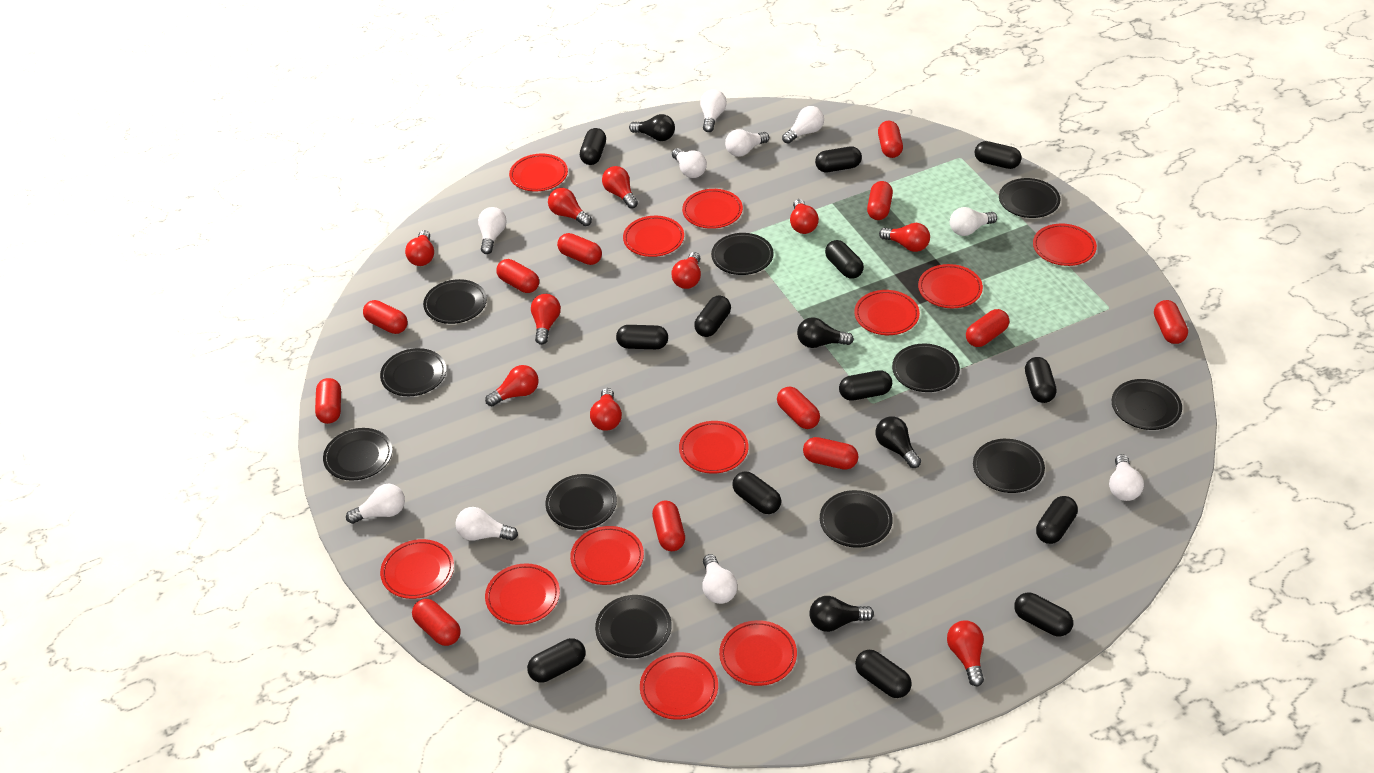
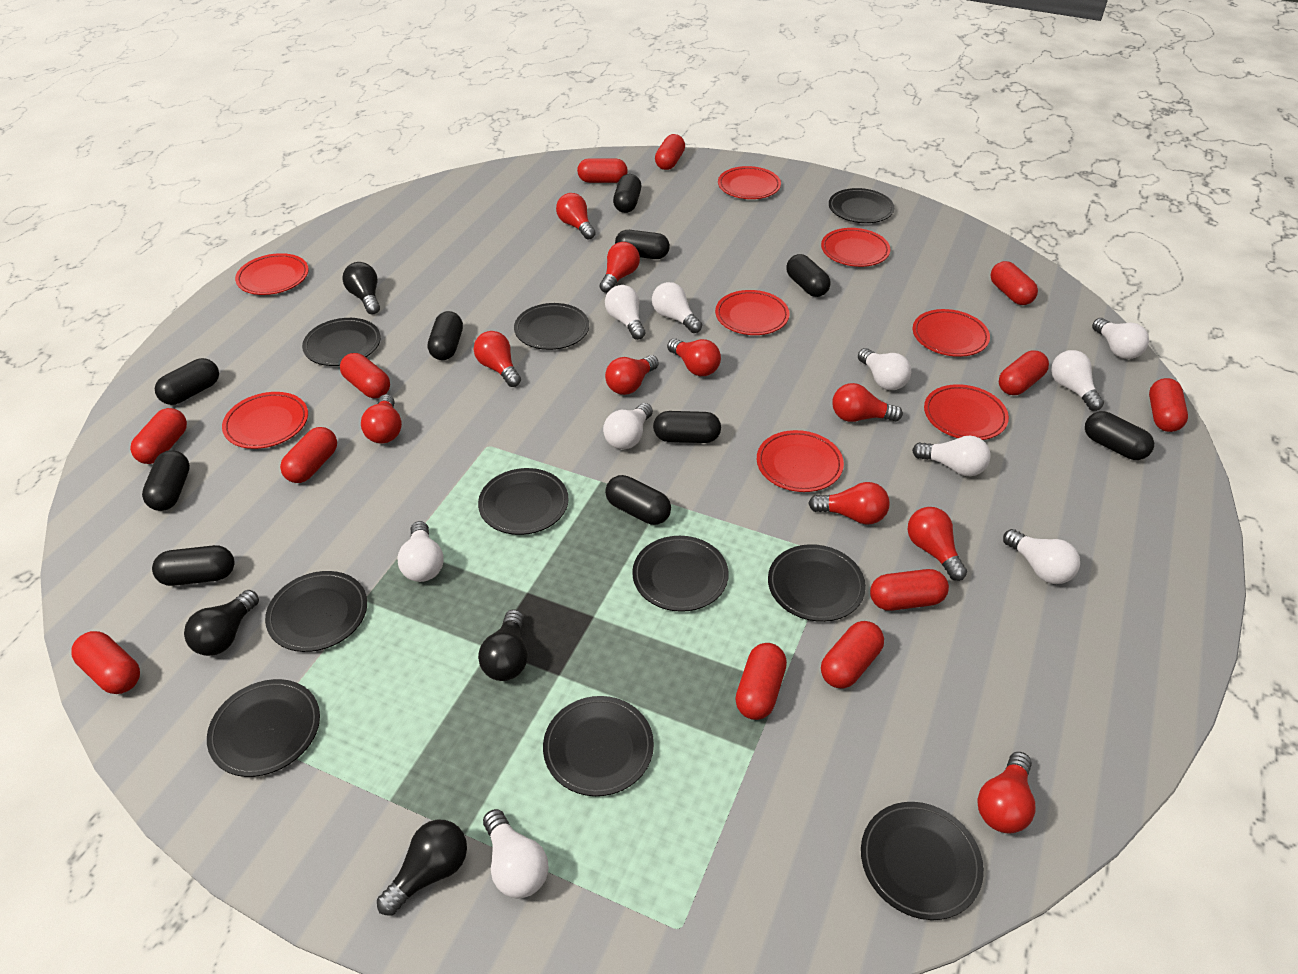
black capsule: [527,638,586,683] [580,128,606,165] [616,325,668,349] [694,295,731,337] [733,471,781,514] [815,146,862,172] [825,240,864,279] [839,370,892,401] [855,650,912,698] [975,141,1022,169] [1014,593,1073,637] [1025,357,1057,403] [1036,496,1078,544] = 13 -> [142,450,190,511] [152,545,234,586] [155,358,219,405] [428,311,463,360] [605,475,671,525] [613,174,641,213] [615,230,670,259] [653,411,721,443] [786,254,831,297] [1085,411,1154,460] = 10
black plate: [323,428,392,480] [380,348,446,396] [423,279,487,324] [546,474,617,530] [595,595,672,658] [711,233,774,275] [820,490,893,548] [892,344,960,392] [973,439,1045,493] [999,178,1060,218] [1112,379,1182,430] = 11 -> [207,679,320,777] [265,571,367,652] [302,318,381,366] [478,468,569,535] [514,303,589,350] [543,696,654,796] [632,536,729,612] [768,544,866,622] [829,188,894,223] [861,802,984,920] = 10
red plate: [380,539,454,599] [485,563,560,625] [509,154,568,191] [570,526,644,585] [623,216,684,257] [640,652,718,720] [679,421,748,474] [682,189,743,229] [719,620,797,686] [854,290,920,335] [918,264,983,308] [1033,224,1097,266] = 12 -> [222,392,308,449] [235,253,309,295] [715,290,790,335] [718,166,781,199] [757,430,844,492] [821,228,890,267] [913,309,990,357] [924,384,1009,440] = 8

